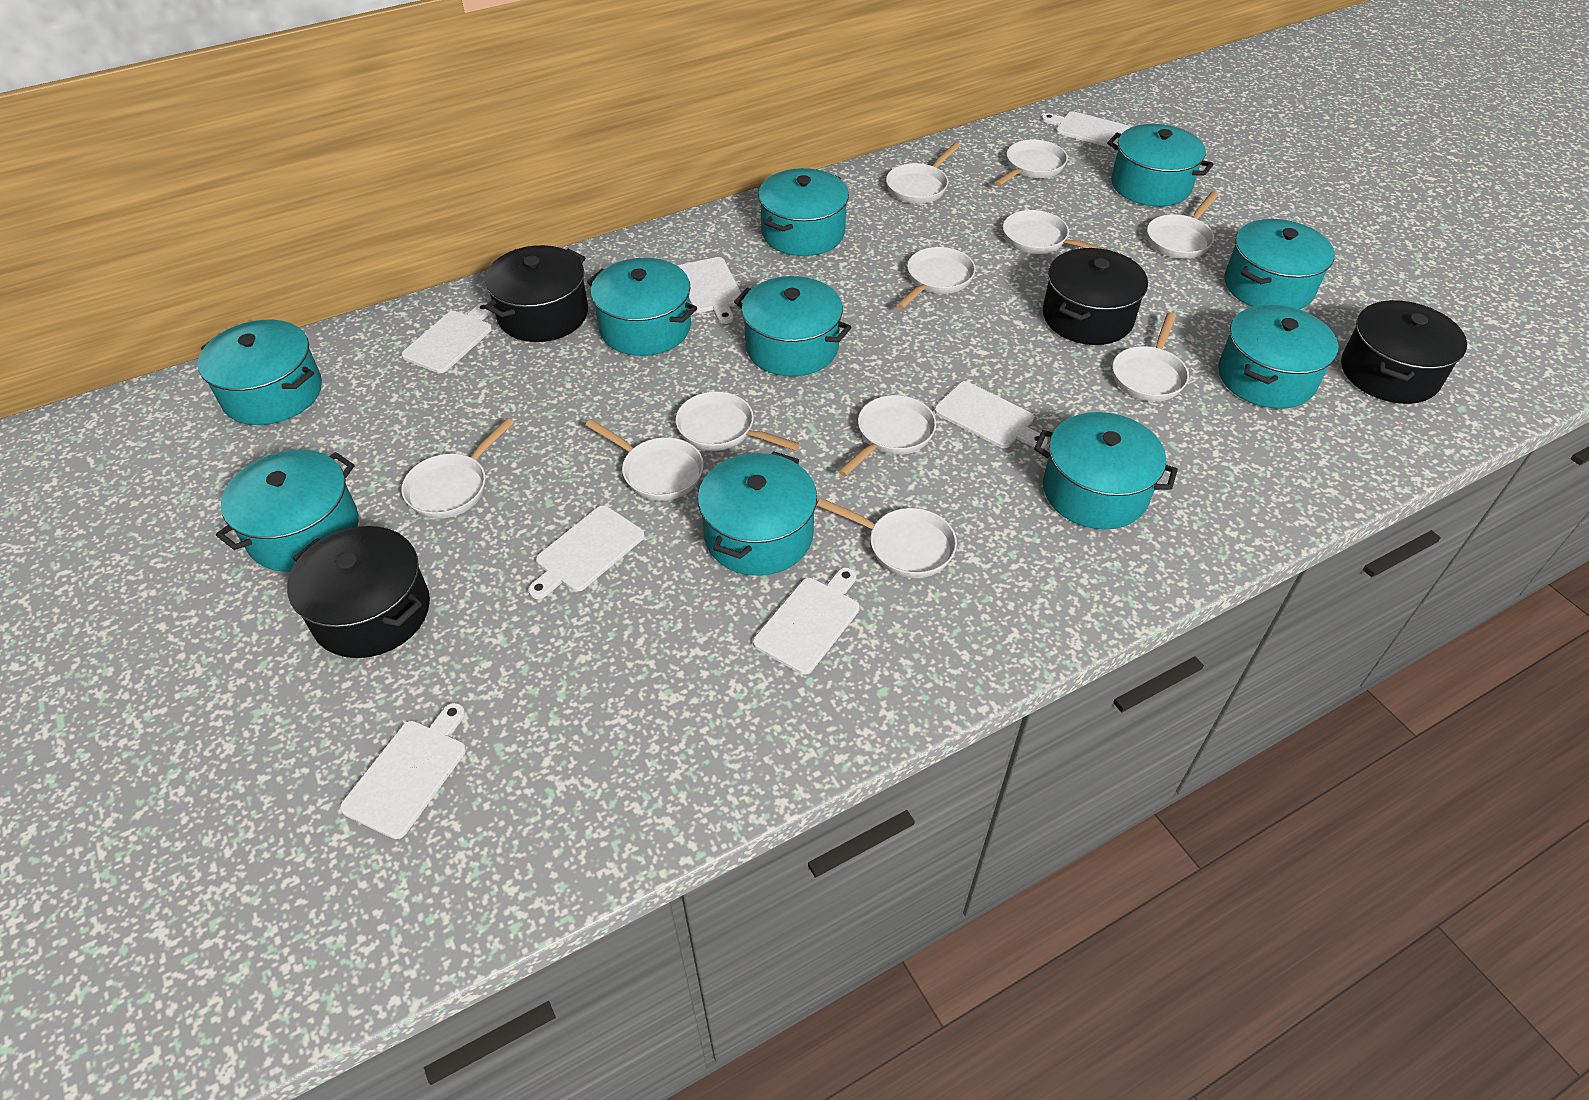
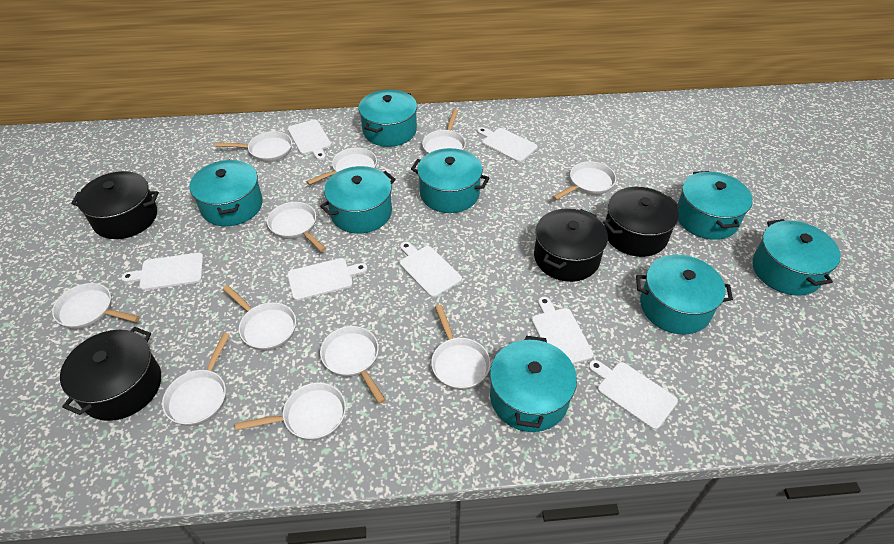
turquoise pot: [198,320,322,425] [216,450,359,572] [587,258,697,356] [698,451,817,576] [734,276,852,377] [758,168,849,256] [1034,412,1178,529] [1107,124,1213,207] [1218,305,1338,409] [1225,219,1335,310] = 10 -> [190,159,263,226] [320,166,396,233] [358,90,417,147] [411,148,489,213] [490,336,577,432] [636,255,733,334] [678,171,753,240] [752,219,841,296] = 8

